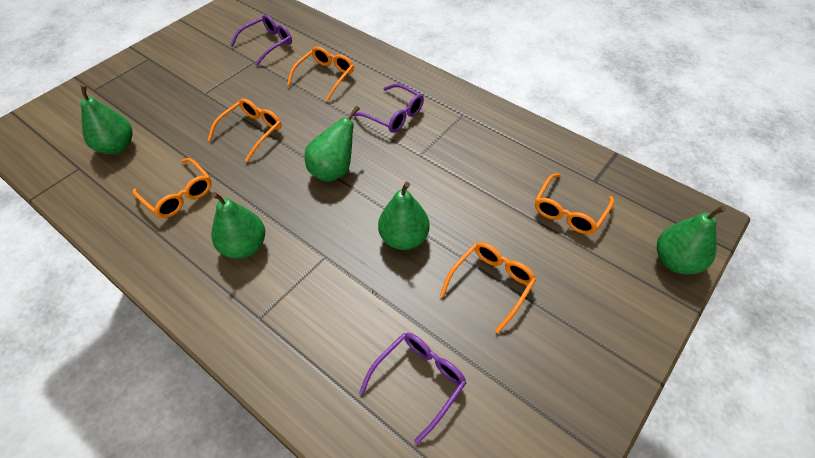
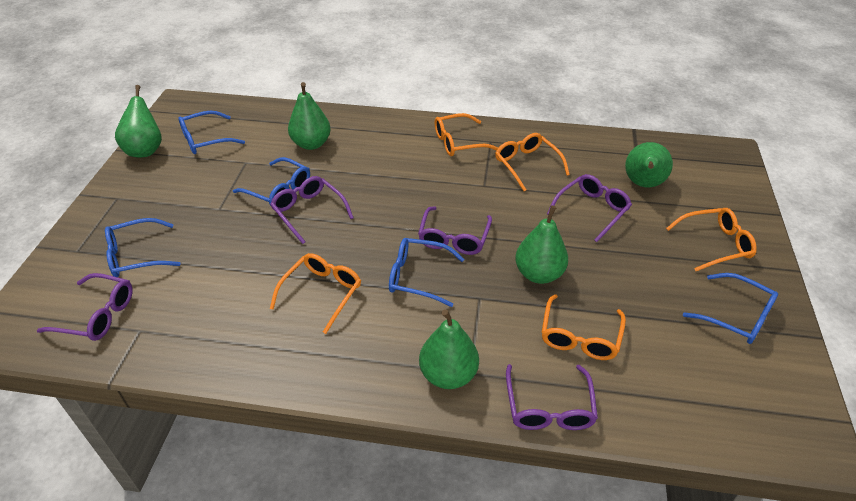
blue glasses: none = 0 -> [105,218,181,277] [178,111,245,154] [233,157,310,206] [389,238,464,307] [683,273,778,344] = 5
purple glasses: [230,15,292,66] [353,84,424,133] [359,333,466,444] = 3 -> [37,273,133,341] [270,176,354,244] [418,206,492,255] [506,364,598,430] [547,174,632,242] = 5

